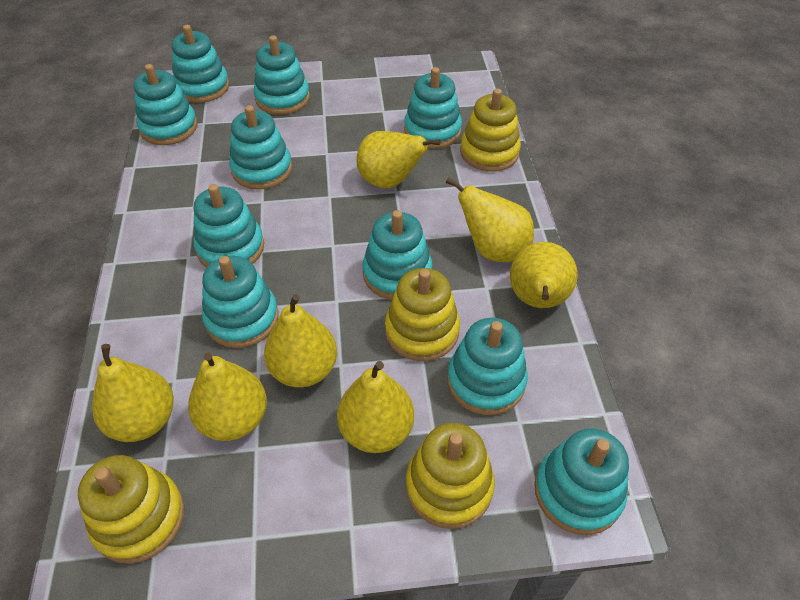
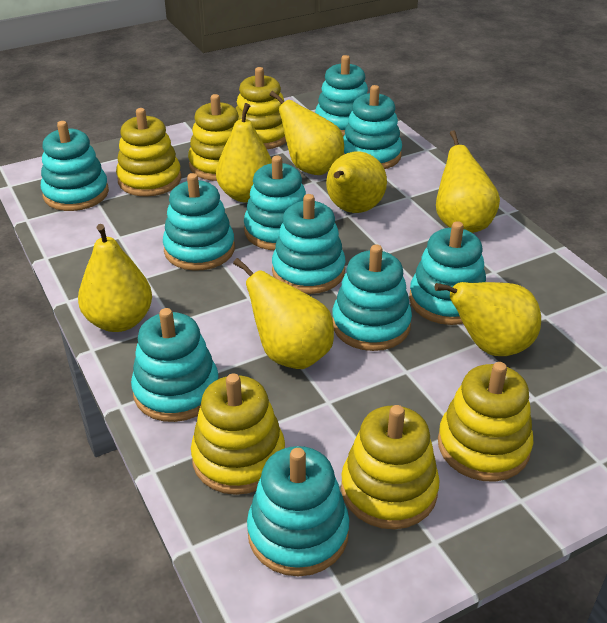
yellow stacking toy: [78,455,185,564] [385,268,460,361] [406,423,495,529] [460,89,521,172] = 4 -> [116,108,181,196] [188,94,239,181] [191,373,285,495] [235,67,286,149] [341,405,440,529] [438,362,533,482] = 6

